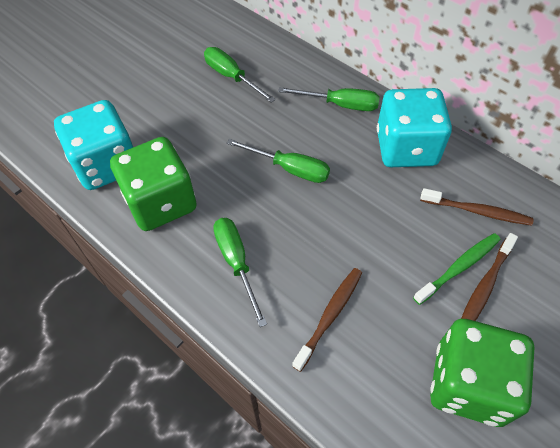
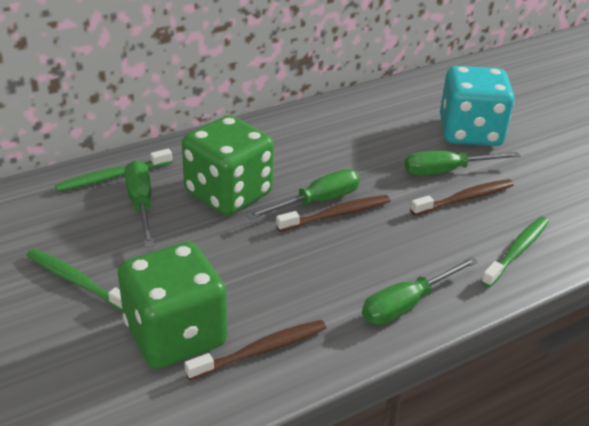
green toothbrush: [413,233,501,305] = 1 -> [27,249,123,312] [55,148,172,192] [481,217,549,287] = 3
turquoise dice: [54,100,133,190] [377,88,452,167] = 2 -> [440,66,514,146] = 1

